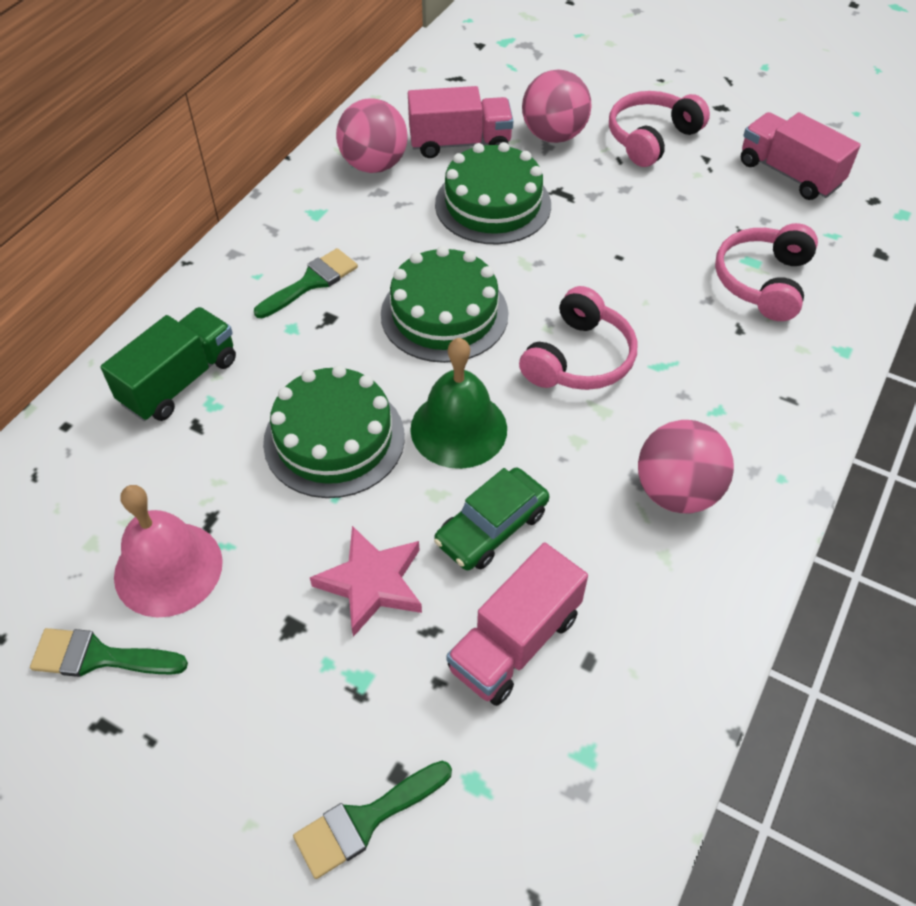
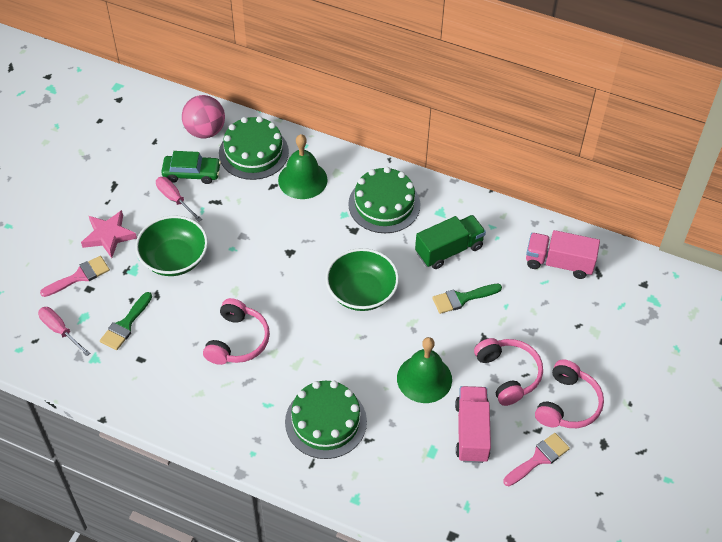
green bell: [410,338,507,469] = 1 -> [278,134,328,199] [397,337,452,403] = 2
green bowl: none = 0 -> [135,215,208,276] [325,248,399,311] = 2
green brush: [30,628,188,677] [254,248,358,318] [293,761,452,879] = 3 -> [100,292,152,350] [432,284,502,314] = 2
pink ball: [336,98,408,173] [522,69,591,143] [638,420,734,513] = 3 -> [182,95,225,138] = 1
pink bell: [114,485,223,618] = 1 -> none = 0
pink brush: none = 0 -> [40,256,110,297] [503,433,570,486] = 2
pink screwdriver: none = 0 -> [38,307,90,356] [156,177,202,222] = 2
pink truck: [408,86,513,158] [447,543,588,706] [741,112,861,200] = 3 -> [455,386,491,463] [526,230,600,279] = 2

